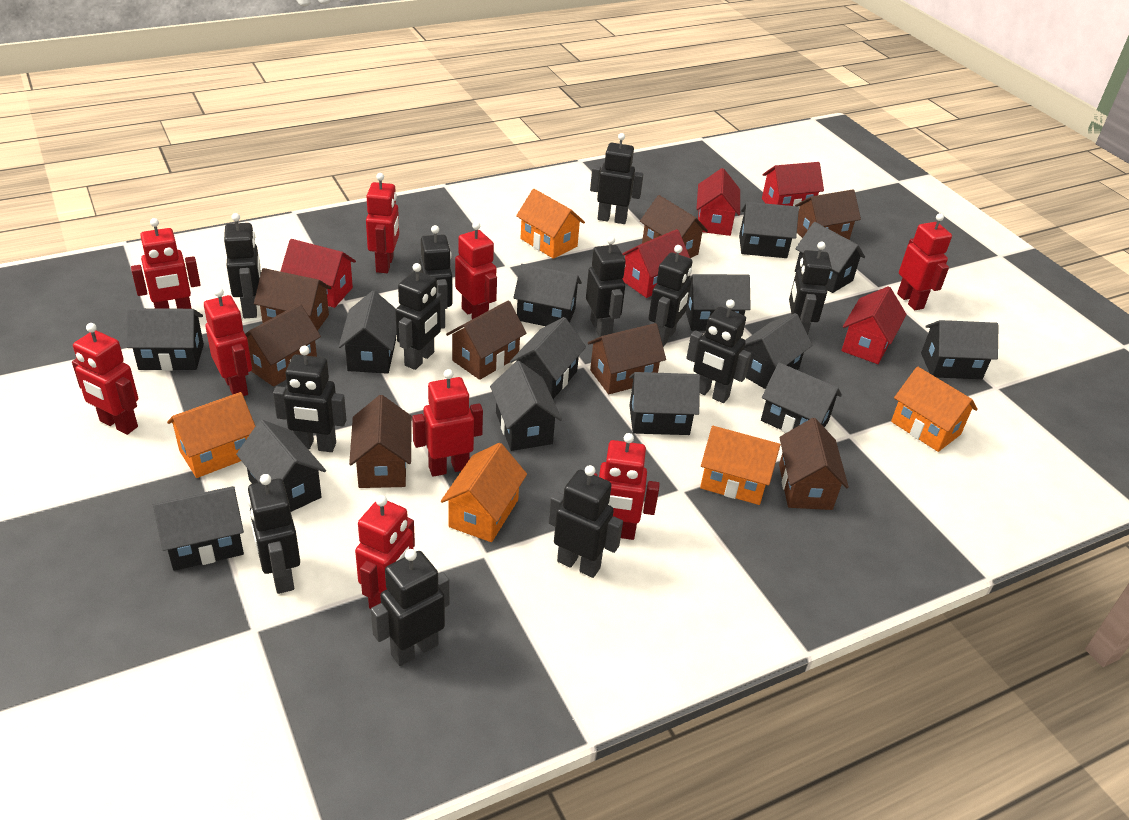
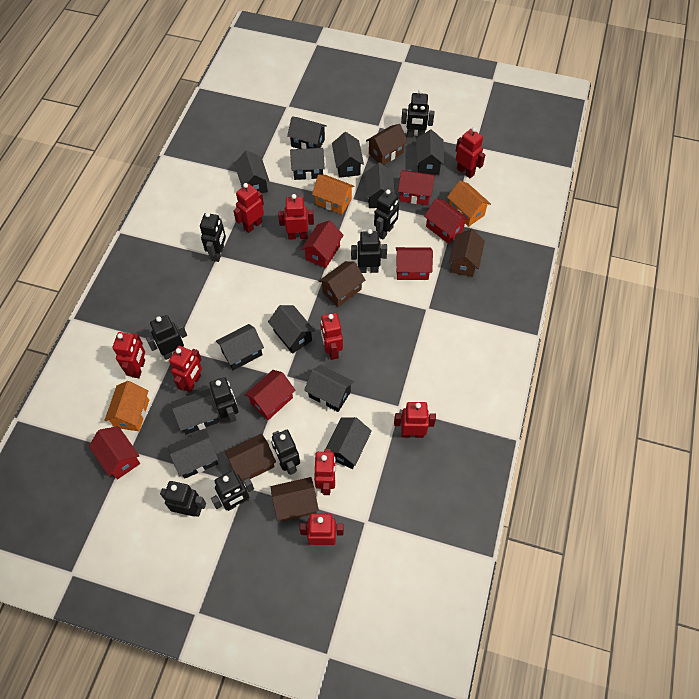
black house: [127,308,204,371] [153,486,244,571] [236,420,326,512] [339,291,396,374] [490,361,562,451] [510,317,586,399] [513,264,582,326] [629,372,700,435] [686,274,751,331] [739,202,799,258] [744,313,812,389] [761,363,842,433] [795,222,865,293] [921,320,999,379] = 14 -> [168,430,218,479] [171,389,219,434] [216,324,264,370] [234,150,269,193] [268,305,315,354] [287,116,327,149] [290,148,325,180] [304,365,354,412] [324,417,372,469] [332,132,364,178] [365,163,395,208] [416,129,444,175] = 12
black robot: [224,213,261,318] [247,474,300,594] [273,346,346,452] [371,549,449,666] [395,263,442,370] [419,225,452,329] [549,465,623,578] [586,236,626,337] [590,133,644,224] [649,245,693,347] [686,299,751,403] [789,242,832,335] = 12 -> [146,315,187,360] [160,481,206,517] [200,212,226,262] [209,377,238,423] [211,471,254,511] [272,430,300,475] [351,229,387,273] [374,189,400,239] [401,89,435,138] = 9
brown house: [245,304,321,387] [254,268,332,331] [349,395,412,488] [446,300,526,380] [588,323,666,394] [640,195,708,258] [779,418,849,510] [795,190,861,240] = 8 -> [225,433,276,483] [271,477,319,522] [318,261,365,307] [366,124,408,165] [449,229,485,277] = 5
orange house: [167,392,255,478] [441,443,527,542] [516,189,585,259] [700,426,780,505] [891,366,978,452] = 5 -> [104,381,149,431] [312,175,355,214] [447,181,491,227] = 3
red house: [280,239,356,308] [622,229,691,298] [696,168,740,236] [762,162,824,208] [841,286,907,364] = 5 -> [89,426,140,480] [245,370,296,420] [301,220,344,268] [396,247,433,280] [398,170,435,205] [424,199,469,244] = 6

